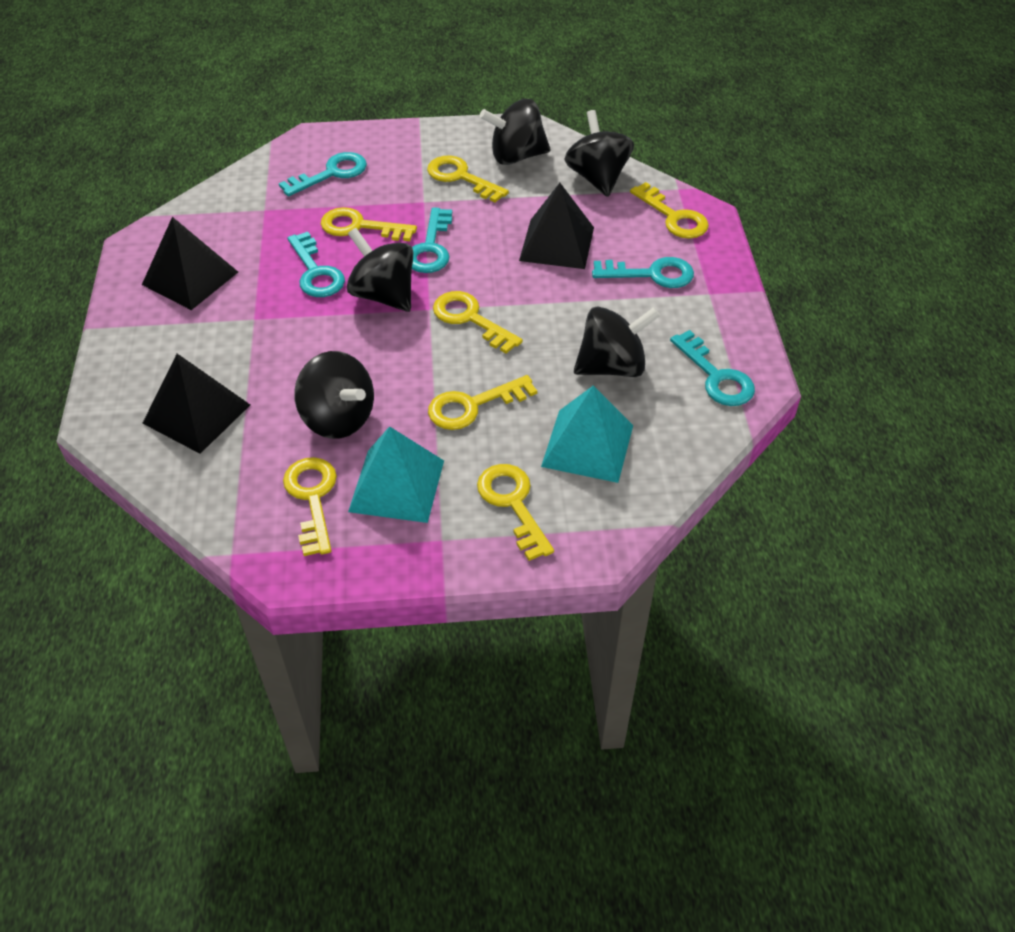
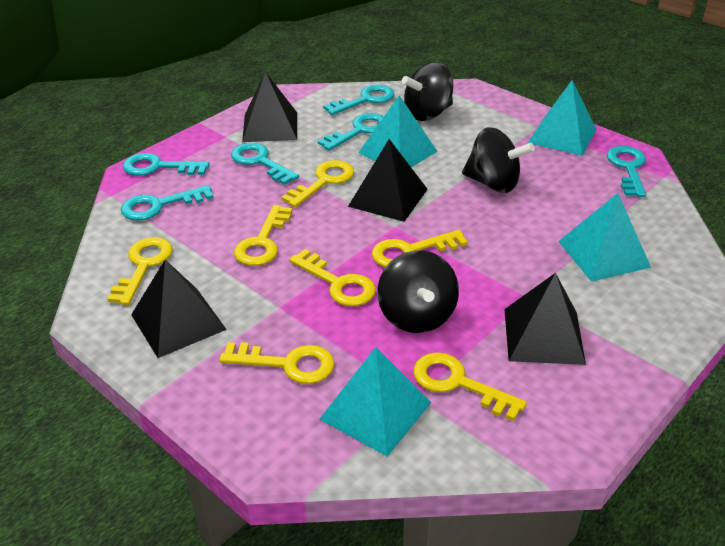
black pyramid: [142,217,238,310] [143,354,250,454] [519,183,594,269] = 3 -> [131,260,227,358] [242,72,297,142] [348,139,428,222] [504,273,586,365] = 4
black spinning top: [294,351,374,439] [347,228,414,312] [480,99,551,165] [564,110,634,197] [574,306,660,377] = 5 -> [377,250,459,333] [402,62,453,121] [462,127,535,193] = 3
turquoise key: [279,152,367,196] [288,232,345,297] [412,208,452,273] [592,257,694,288] [670,330,755,406] = 5 -> [121,185,213,221] [123,153,210,176] [231,143,299,185] [318,113,384,151] [323,85,394,115] [607,146,646,197] = 6
turquoise pyramid: [348,426,444,523] [541,386,633,483] = 2 -> [319,347,431,457] [358,95,438,167] [528,80,597,156] [558,193,651,282] = 4

